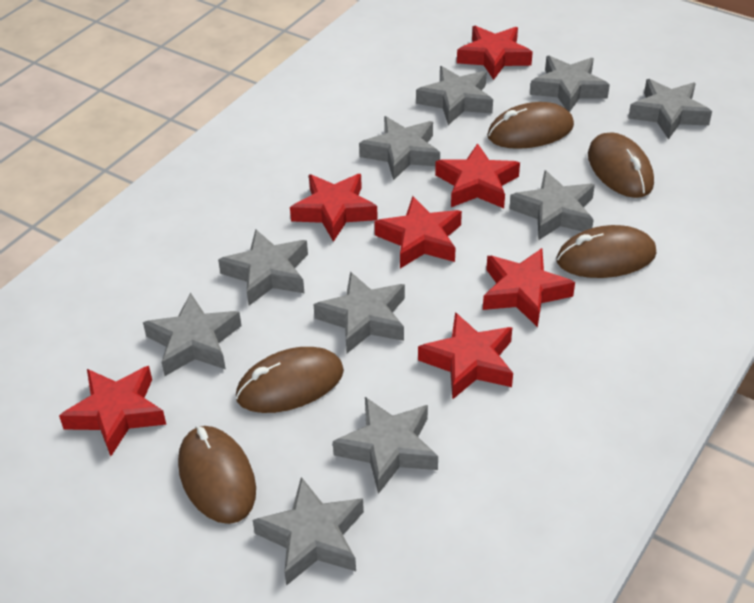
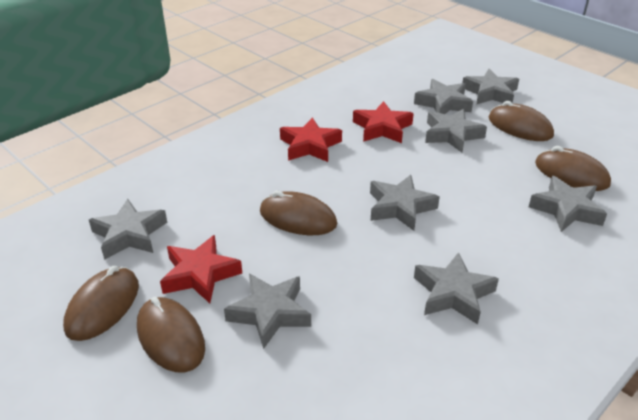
grey star: [143,293,242,376] [218,229,308,305] [253,477,364,586] [314,272,405,353] [333,397,438,494] [359,116,440,180] [416,66,493,125] [509,170,595,241] [530,56,610,112] [628,79,712,139] = 10 -> [89,199,167,260] [224,274,311,349] [370,175,440,231] [414,79,473,114] [414,252,499,324] [425,109,487,153] [462,69,519,105] [529,176,607,232] = 8
red star: [59,366,166,456] [290,174,378,242] [375,196,462,268] [418,312,513,400] [435,143,520,208] [457,26,533,80] [483,248,575,327] = 7 -> [160,235,242,303] [280,117,342,162] [353,101,414,143] = 3

